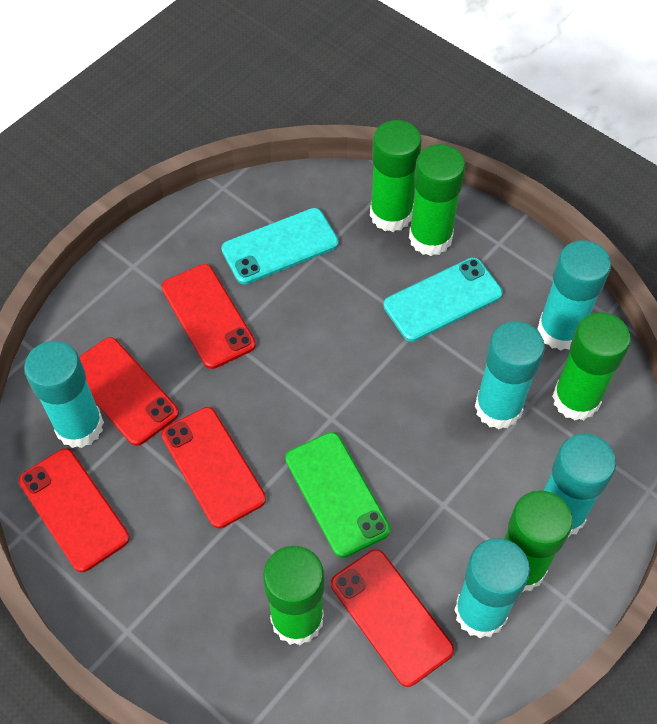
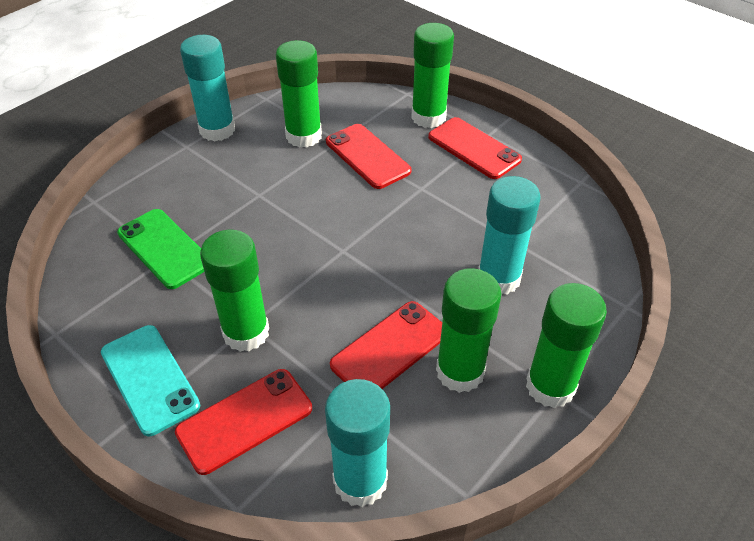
red phone: [19,448,130,572] [79,337,179,446] [161,264,256,369] [161,407,266,528] [331,549,454,687] = 5 -> [175,369,312,475] [326,124,411,189] [330,301,442,389] [428,117,522,179] = 4
turquoise glue stick: [24,341,104,448] [454,538,530,638] [475,321,545,429] [537,240,611,350] [544,434,616,537] = 5 -> [180,35,235,141] [325,379,390,507] [478,176,541,295] = 3
turquoise phone: [221,208,339,284] [383,257,503,342] = 2 -> [101,325,200,436] = 1

